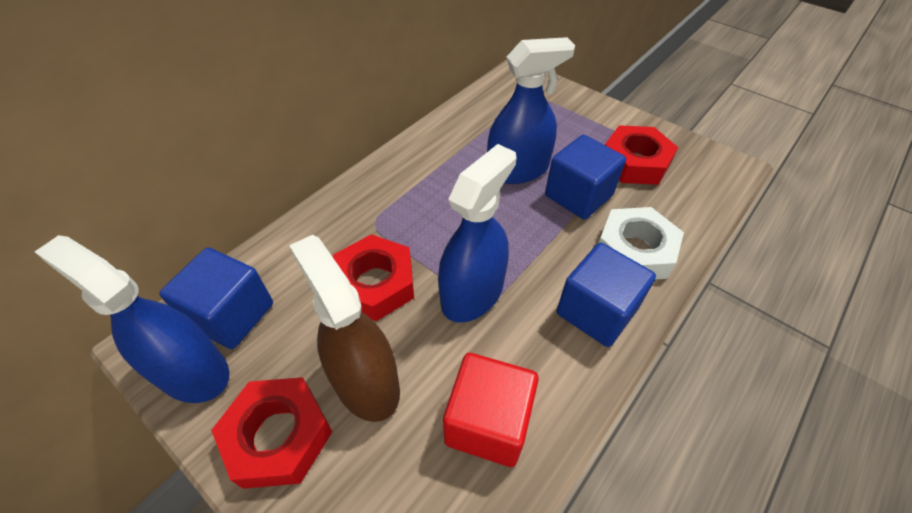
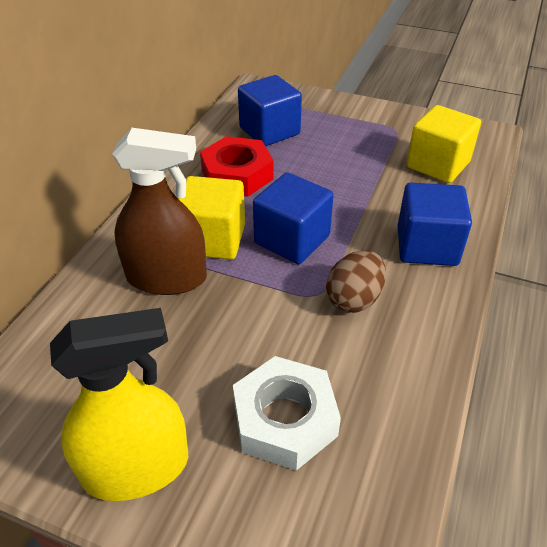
blue spray bottle: [35,235,229,403] [438,144,517,323] [487,37,575,184] = 3 -> none = 0
brown egg: none = 0 -> [326,250,386,313] = 1
red cube: [443,353,539,467] = 1 -> none = 0
red nut: [211,377,332,489] [333,234,414,321] [605,125,678,185] = 3 -> [200,136,274,197] = 1
yellow cube: none = 0 -> [178,176,245,260] [406,105,481,183] = 2
yellow spray bottle: none = 0 -> [50,308,188,501] = 1

